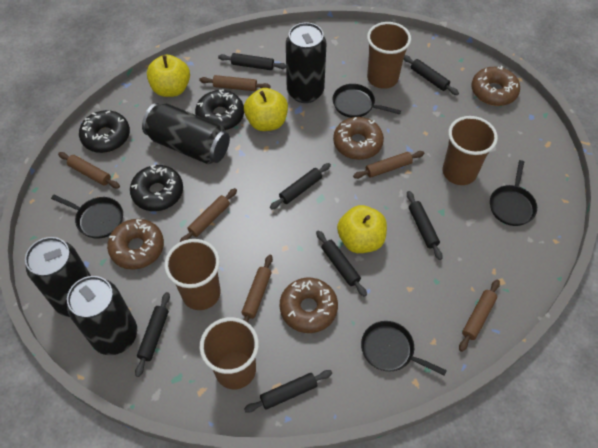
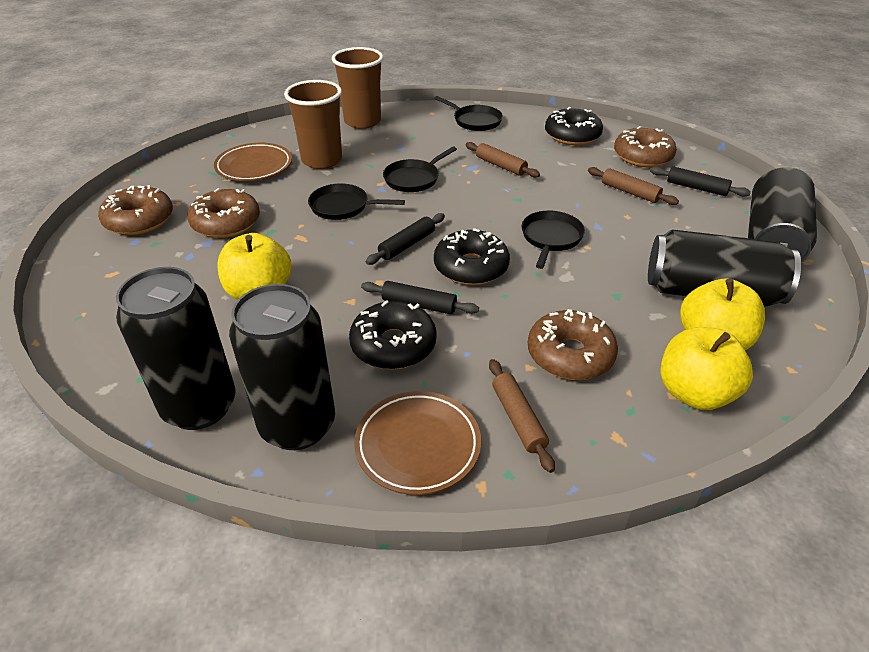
black rolling pin: [135,292,170,377] [218,53,286,70] [244,370,332,413] [270,163,331,210] [316,230,367,297] [404,55,459,95] [407,191,443,260] = 7 -> [361,281,479,314] [366,213,445,265] [650,166,751,197] = 3
brown cup: [164,239,220,310] [199,317,259,389] [367,22,411,89] [443,116,498,185] = 4 -> [284,80,342,169] [332,47,383,129] = 2
brown plate: none = 0 -> [214,143,292,181] [354,391,481,495] = 2
brown rolling pin: [58,152,120,188] [180,188,237,242] [199,75,271,91] [241,255,273,323] [353,151,424,179] [459,280,500,352] = 6 -> [466,142,540,178] [489,359,555,473] [588,167,679,205] = 3

